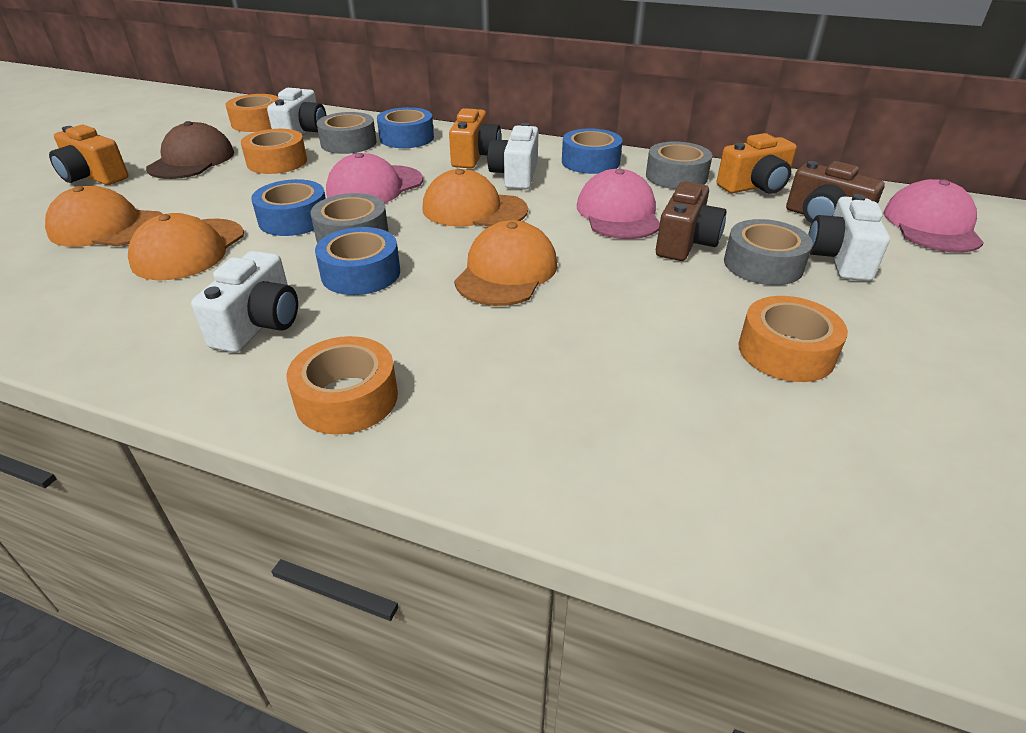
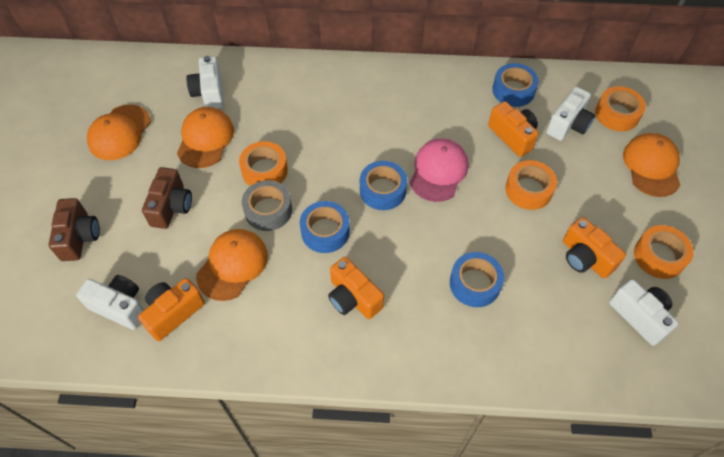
brown cap: [146,121,234,179] = 1 -> none = 0
grey tape: [310,193,388,244] [317,112,377,154] [646,141,712,189] [724,219,813,285] = 4 -> [242,180,292,231] = 1
orange camera: [49,125,129,185] [449,108,501,168] [717,133,797,194] = 3 -> [138,278,205,341] [328,257,384,319] [488,101,539,157] [563,217,626,278] = 4
pink cap: [326,153,423,203] [577,169,660,239] [883,179,984,253] = 3 -> [410,139,468,202] = 1

